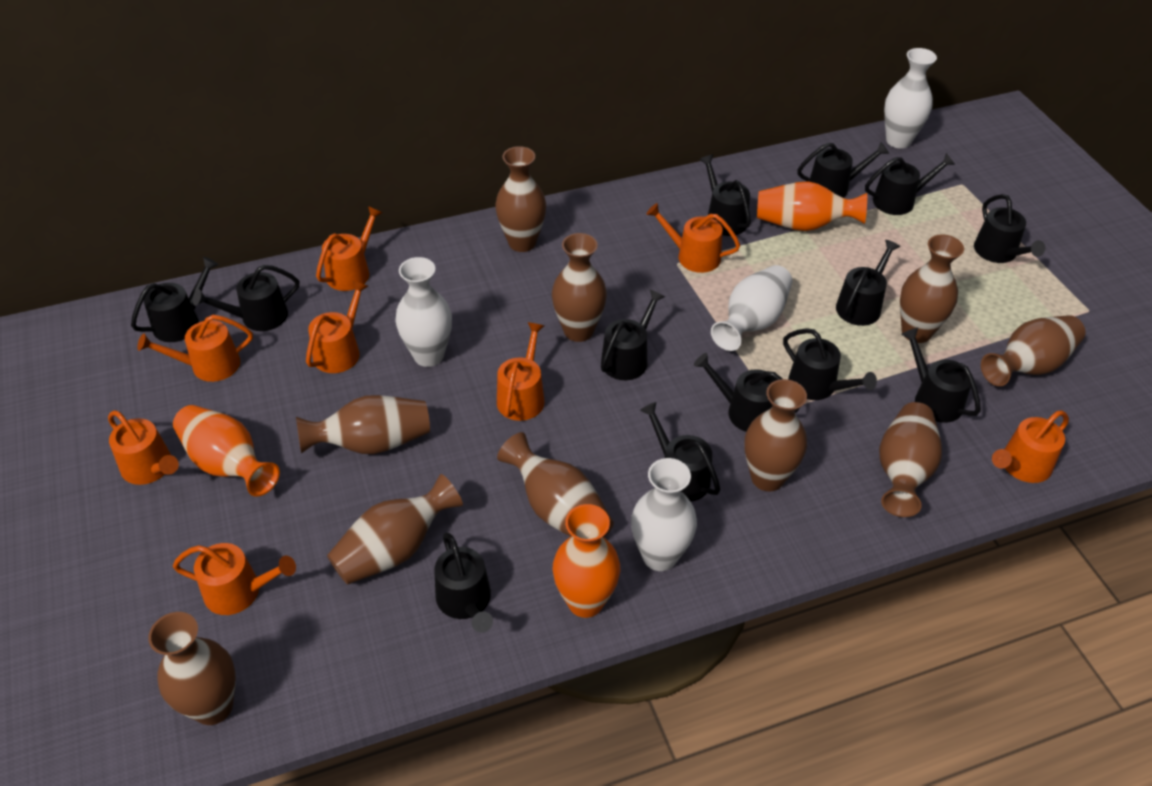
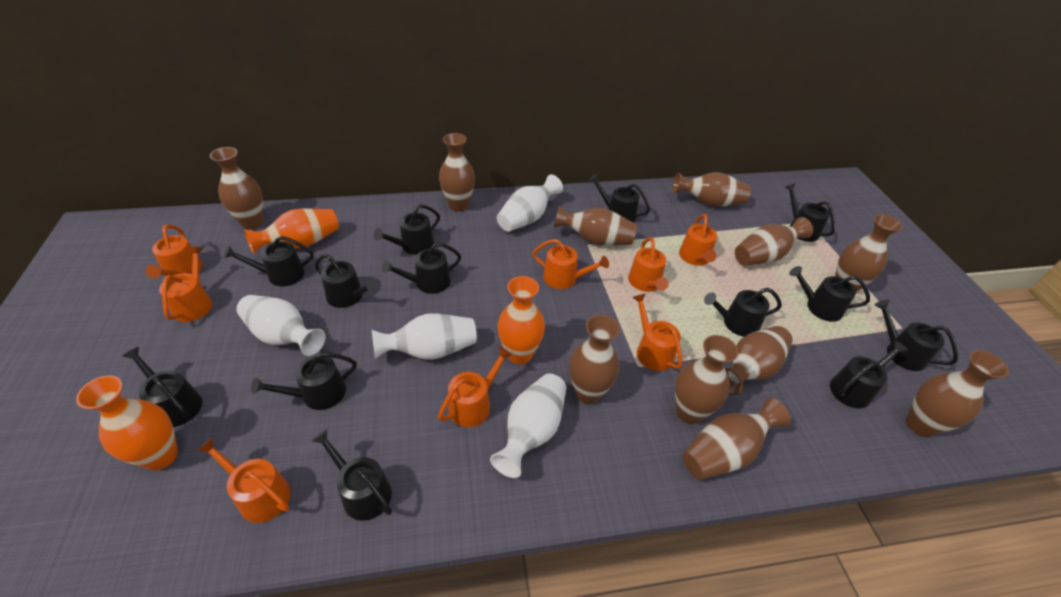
brown vase: [148,612,236,725] [296,395,430,454] [327,474,463,584] [495,146,546,252] [497,432,614,538] [552,233,607,342] [744,379,807,491] [879,402,942,517] [900,234,964,343] [981,315,1085,386] = 10 -> [210,147,264,230] [439,133,475,212] [554,206,637,246] [569,315,620,404] [672,172,751,207] [675,335,738,424] [682,398,791,480] [725,326,792,395] [735,217,813,265] [835,214,903,292] [906,350,1009,437] = 11

